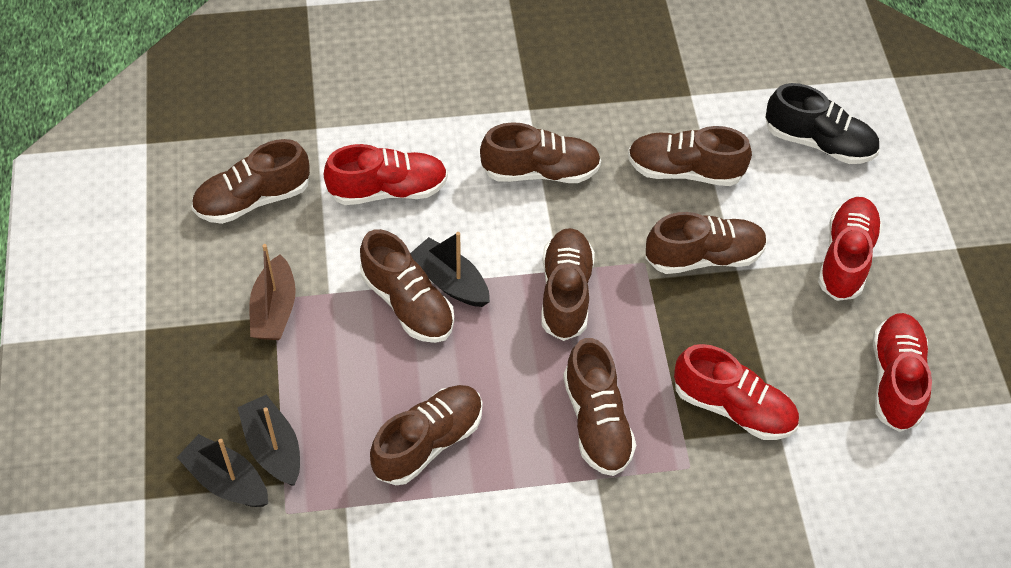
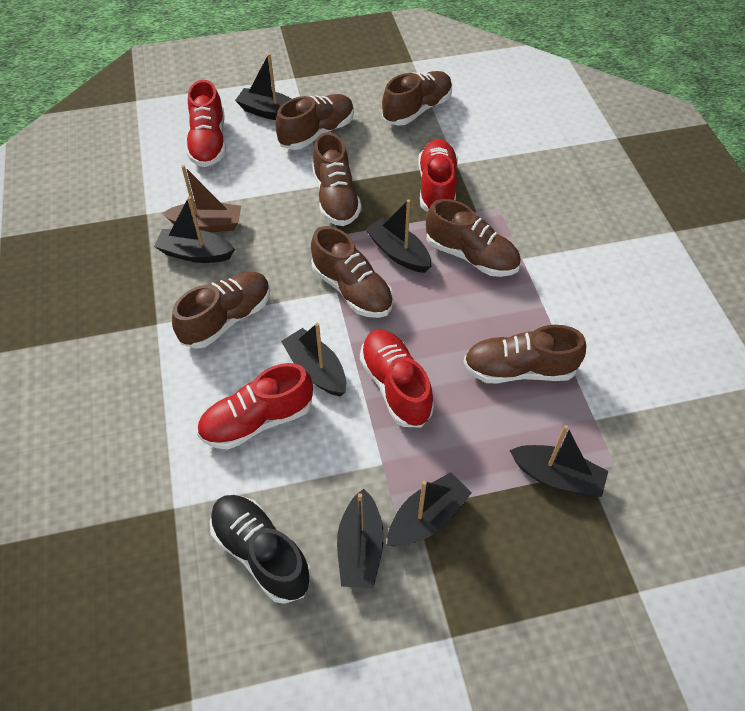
black boat: [177,434,268,507] [237,395,300,486] [410,232,490,307] = 3 -> [154,196,235,263] [235,53,291,120] [281,323,346,396] [337,488,384,588] [366,199,431,273] [387,472,472,546] [510,425,608,497] = 7
brown shoe: [191,139,310,224] [360,229,454,343] [370,385,482,485] [480,122,601,183] [541,228,595,341] [563,338,636,476] [628,126,752,186] [645,212,767,274] = 8 -> [172,272,271,349] [276,94,354,150] [311,226,394,318] [312,132,362,226] [382,71,452,126] [426,199,521,277] [464,325,586,384] = 7

